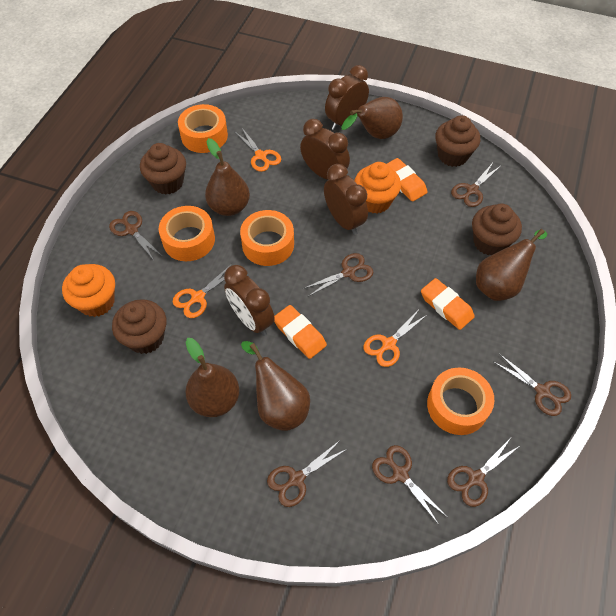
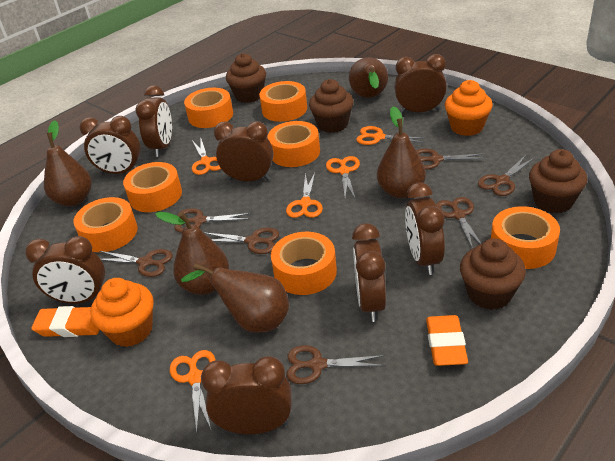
brown clock: [224,265,275,336] [300,119,350,180] [324,164,368,235] [325,65,369,130] = 4 -> [25,236,105,304] [79,116,141,174] [135,85,172,157] [201,356,292,434] [214,121,274,181] [352,223,386,322] [394,54,447,113] [405,182,445,275] = 8
orange eraser: [274,305,327,359] [387,158,427,202] [421,278,475,330] = 3 -> [31,306,100,337] [426,315,468,366] = 2
orange scissors: [173,264,232,318] [234,127,281,172] [364,311,428,367] = 3 -> [170,350,216,433] [192,139,221,175] [286,173,323,218] [326,156,360,200] [356,126,425,145] = 5
orange tape: [159,206,215,261] [178,104,228,153] [240,210,294,266] [427,368,494,435] = 4 -> [74,197,138,252] [123,162,182,212] [184,88,233,128] [259,81,307,122] [267,121,320,167] [271,232,337,295] [491,206,560,269] = 7

